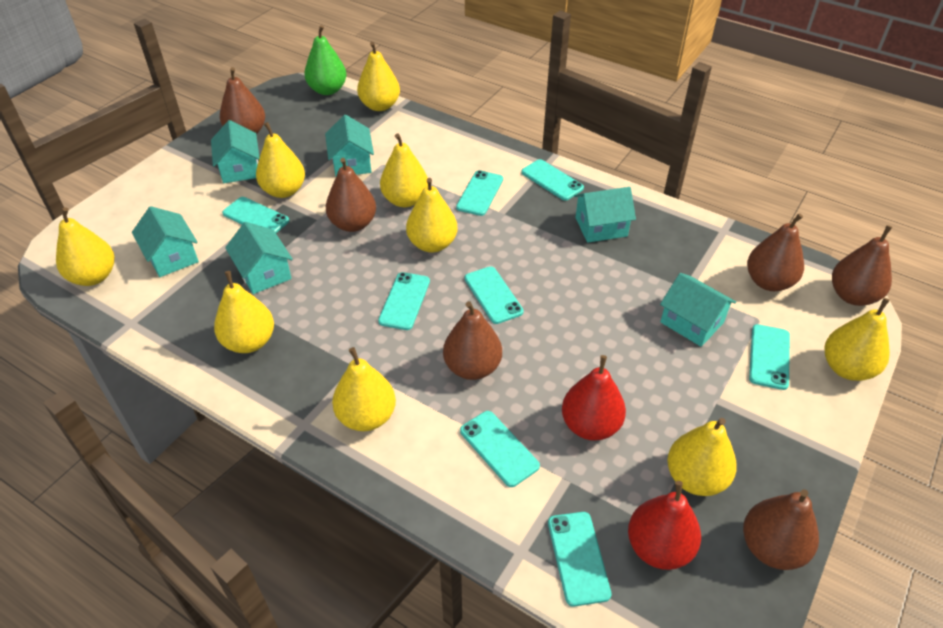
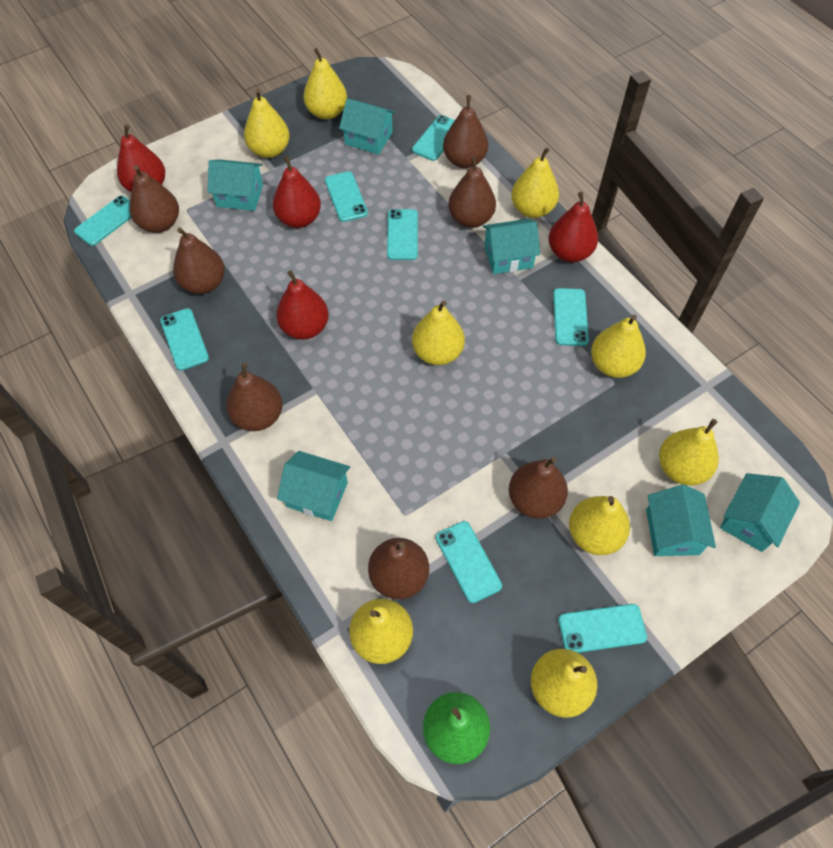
brown pear: [220,67,265,134] [326,158,376,232] [443,301,502,380] [743,489,819,570] [747,213,804,291] [832,225,892,306] = 6 -> [129,165,179,233] [173,227,225,294] [226,363,283,431] [368,538,429,599] [443,95,488,168] [448,156,496,228] [509,457,568,519] = 7
red pear: [562,355,626,441] [628,481,701,570] = 2 -> [117,124,165,192] [273,156,321,228] [276,270,329,340] [548,192,598,262] = 4

